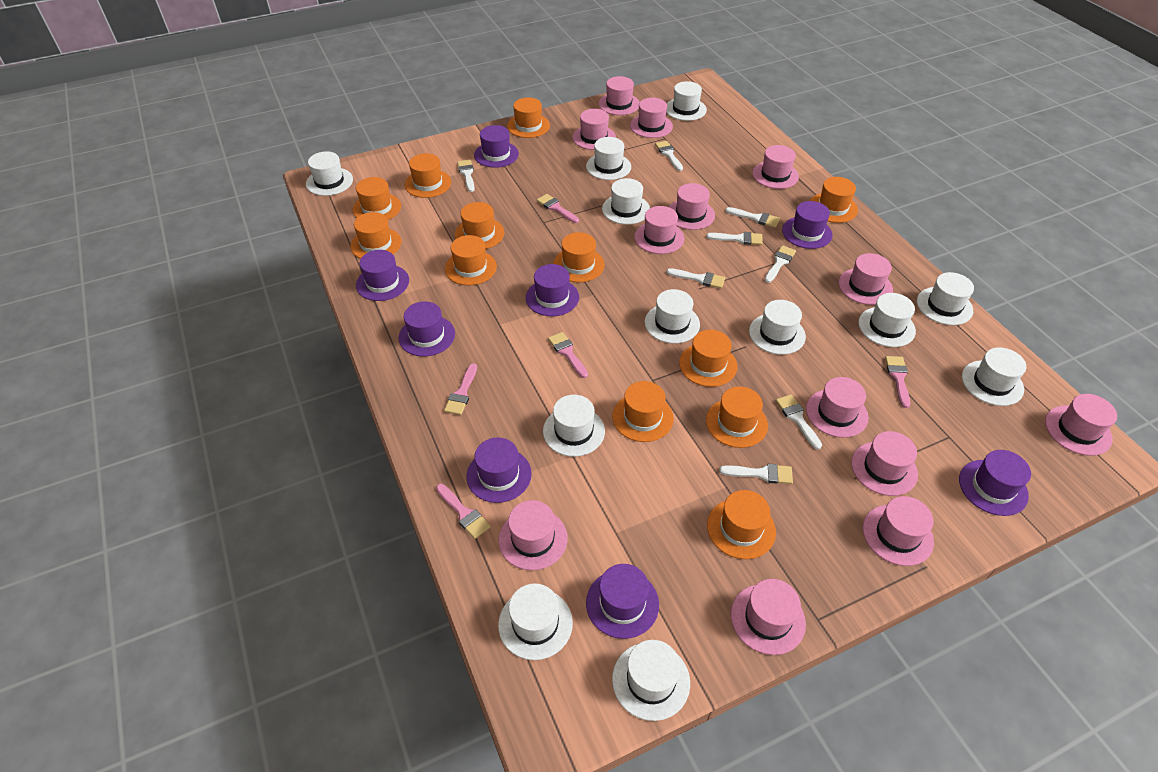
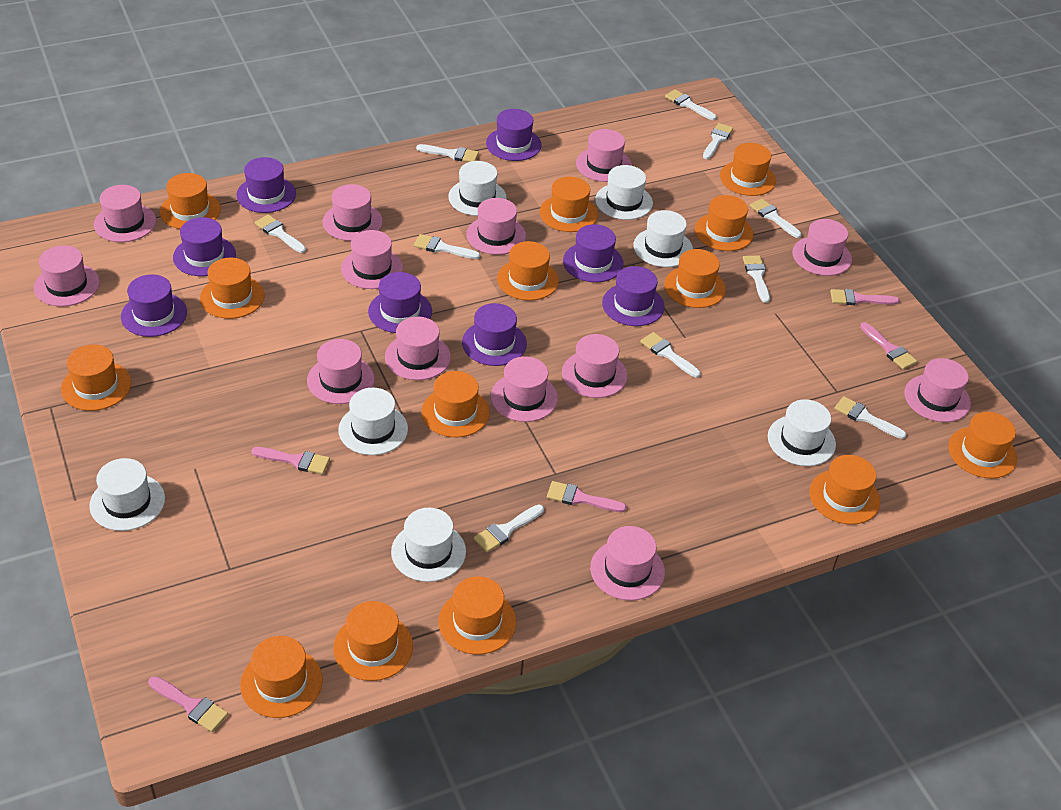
orange hat: [350,212,401,259] [353,177,401,220] [405,153,451,198] [445,235,497,285] [455,202,504,249] [507,97,550,138] [553,232,605,282] [612,381,674,442] [679,330,737,387] [706,386,768,448] [707,490,776,559] [810,177,858,223] = 12 -> [61,344,131,411] [160,173,221,229] [200,258,265,319] [240,636,323,718] [333,601,413,681] [421,371,490,437] [439,576,516,654] [497,241,559,301] [540,176,598,232] [664,249,726,308] [695,195,753,251] [720,143,776,196] [809,455,880,525] [948,412,1017,479] = 14
white brush: [457,160,475,192] [655,141,683,171] [666,268,725,289] [706,232,763,245] [719,464,793,484] [725,207,780,228] [765,245,796,283] [776,394,822,449] = 8 -> [255,214,306,253] [414,234,480,259] [416,144,479,162] [474,504,544,552] [640,332,701,378] [665,89,717,120] [703,123,733,159] [743,255,770,303] [750,199,802,238] [834,396,907,439] = 10
white hat: [306,151,353,196] [498,583,573,660] [543,395,605,457] [586,137,631,180] [602,178,650,225] [612,640,690,721] [645,289,700,343] [666,81,707,121] [749,300,806,355] [858,293,916,347] [917,272,974,325] [962,347,1026,406] = 12 -> [89,458,165,531] [338,388,408,455] [391,508,466,582] [448,161,507,216] [595,165,653,220] [633,210,693,267] [768,399,836,466] = 7

